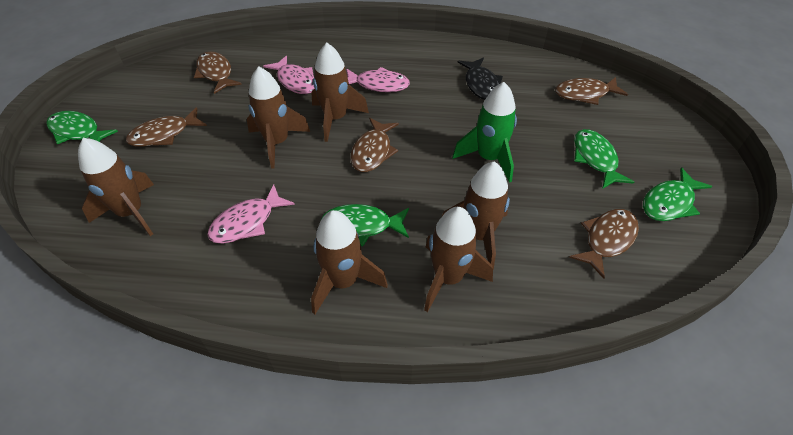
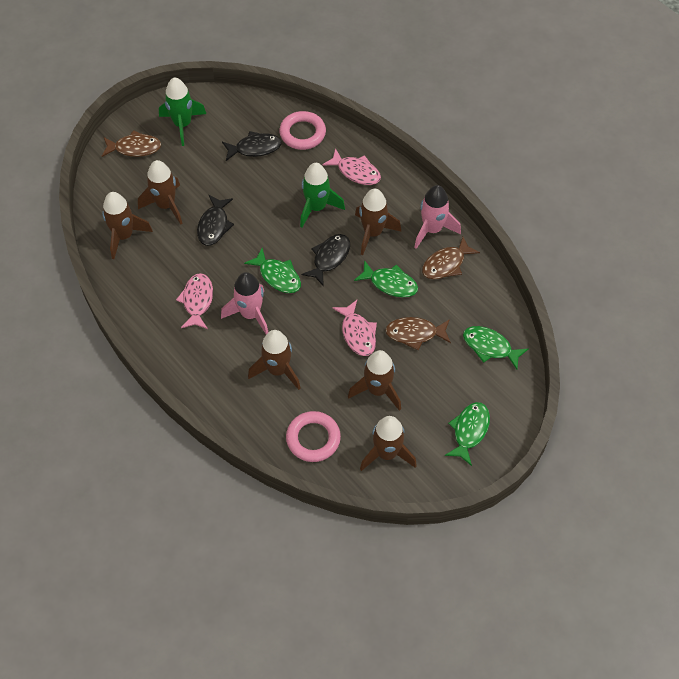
black fish: [457,58,503,100] = 1 -> [197,195,234,246] [222,131,282,161] [301,234,350,287] = 3
brown fish: [126,107,207,147] [194,51,242,94] [350,118,399,172] [555,77,628,105] [569,209,639,279] = 5 -> [102,130,161,157] [385,317,451,350] [422,237,480,279] = 3
green rocket: [453,82,517,183] = 1 -> [159,77,206,146] [300,163,345,227] = 2
pink ring: none = 0 -> [279,111,326,150] [286,411,341,462] = 2
pink rocket: none = 0 -> [221,272,268,335] [414,185,461,249] = 2

